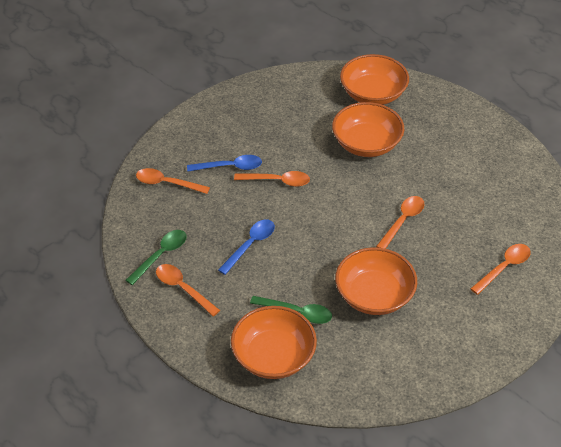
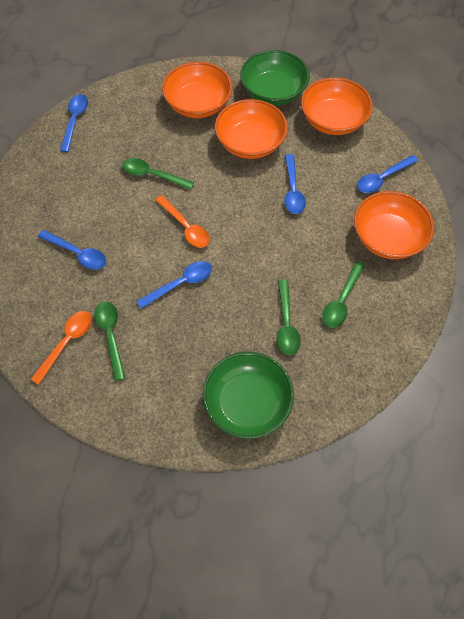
blue spoon: [187,155,262,172] [218,220,275,275] = 2 -> [38,230,106,270] [60,94,88,152] [137,261,212,309] [284,154,306,214] [357,155,418,193] = 5
green bowl: none = 0 -> [202,352,294,439] [240,50,310,105] = 2
green spoon: [126,230,187,285] [250,296,332,324] = 2 -> [94,301,125,381] [122,158,194,189] [277,279,301,355] [322,261,365,328] = 4
orange spoon: [136,168,210,194] [156,264,220,317] [234,171,310,187] [376,196,425,249] [470,244,531,295] = 5 -> [31,311,92,385] [155,195,210,248] = 2

